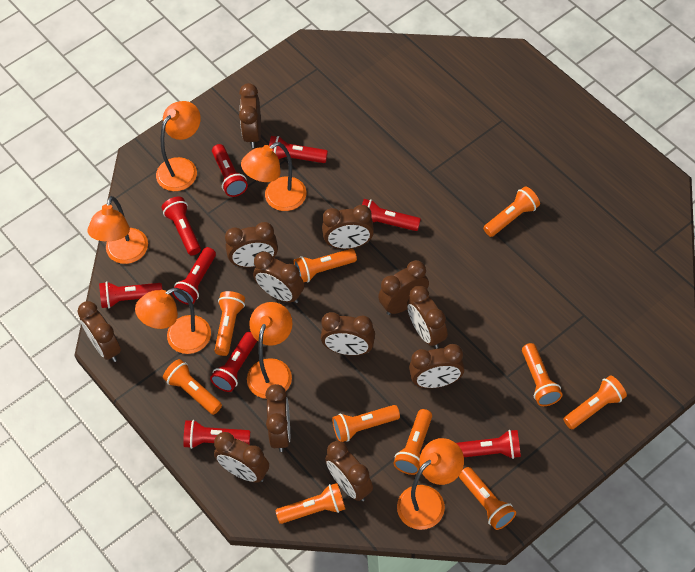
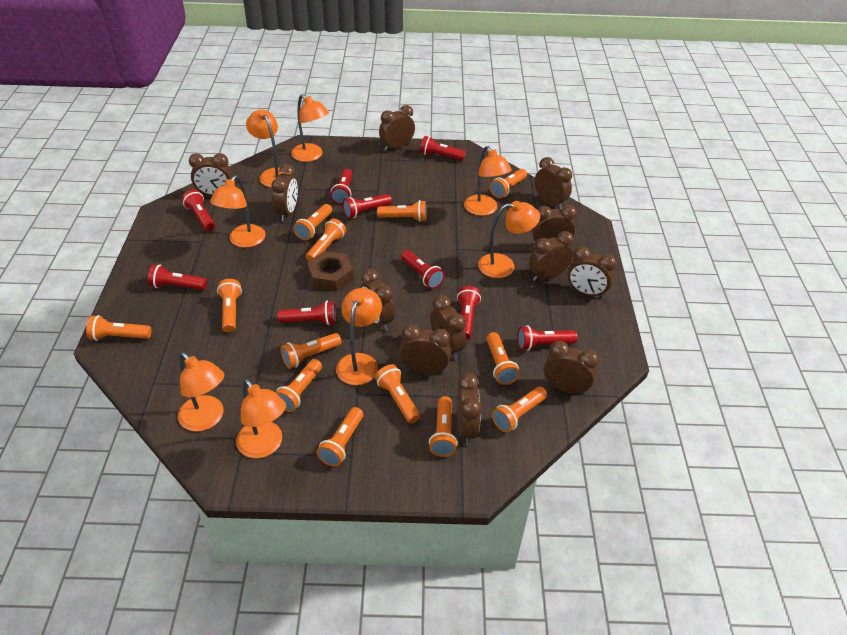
brown nut: none = 0 -> [307,251,354,291] = 1
orange flashlight: [163,359,222,415] [215,291,245,356] [275,483,346,524] [294,249,357,282] [332,405,400,442] [393,409,432,475] [459,467,516,530] [483,186,540,237] [522,343,562,406] [563,375,627,429] = 10 -> [86,315,151,341] [217,279,242,332] [276,359,322,412] [281,333,341,369] [293,204,332,241] [306,218,346,261] [317,407,363,467] [375,364,420,424] [377,200,427,222] [429,396,458,457] [486,332,520,385] [490,169,527,198] [492,387,547,432] = 13
orange lamp: [88,196,148,264] [135,288,211,354] [156,101,201,191] [241,142,307,211] [247,302,292,399] [397,438,464,530] = 6 -> [178,352,224,431] [210,175,266,248] [236,379,286,458] [246,110,291,187] [291,94,329,162] [336,288,382,385] [464,146,511,216] [478,201,540,278] = 8

